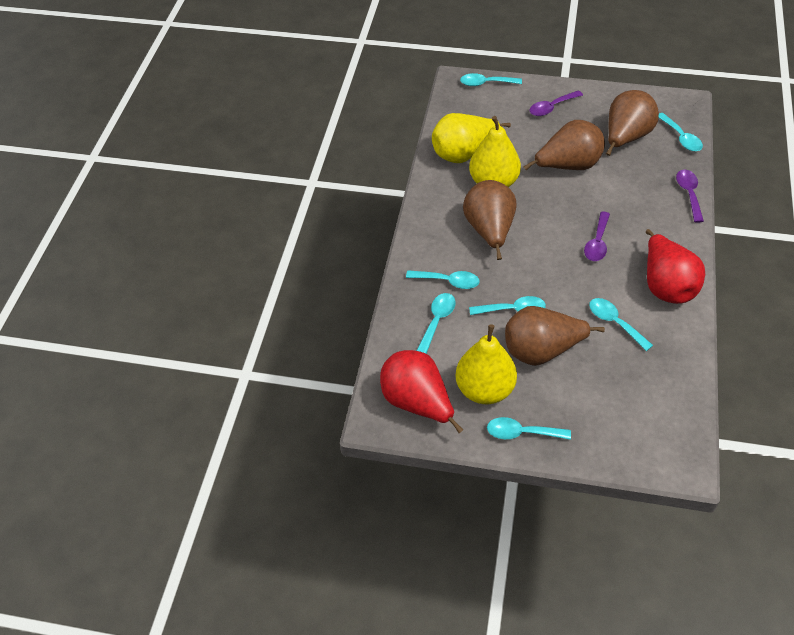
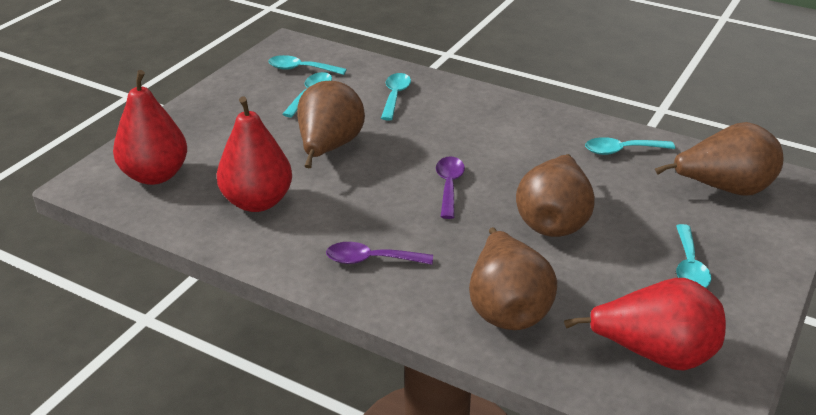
purple spoon: [529,90,583,116] [584,211,610,261] [676,169,704,223] = 3 -> [326,242,433,265] [436,156,465,219] = 2
red pear: [380,350,463,433] [646,229,705,304] = 2 -> [113,70,187,185] [217,96,292,212] [564,278,726,370] = 3
turquoise spoon: [406,270,479,289] [417,293,456,354] [460,73,522,86] [469,296,546,315] [487,417,571,440] [589,298,653,351] [658,113,703,151] = 7 -> [268,55,347,75] [282,72,332,117] [381,73,411,121] [585,137,675,155] [676,224,711,288] = 5
yellow pear: [432,113,511,163] [456,324,517,404] [469,116,521,187] = 3 -> none = 0

